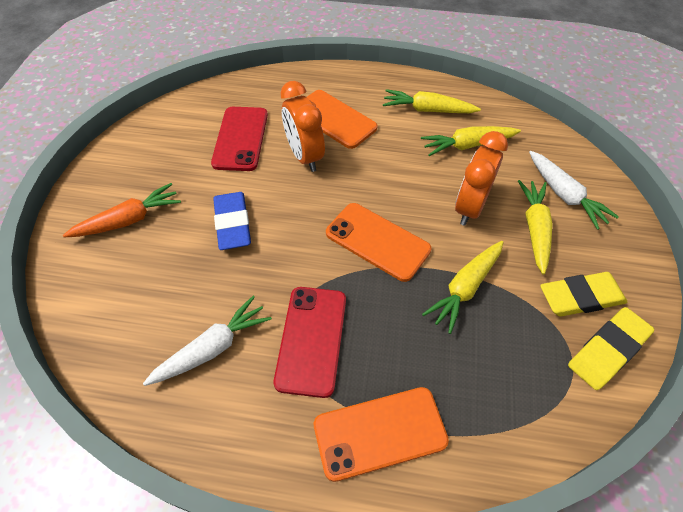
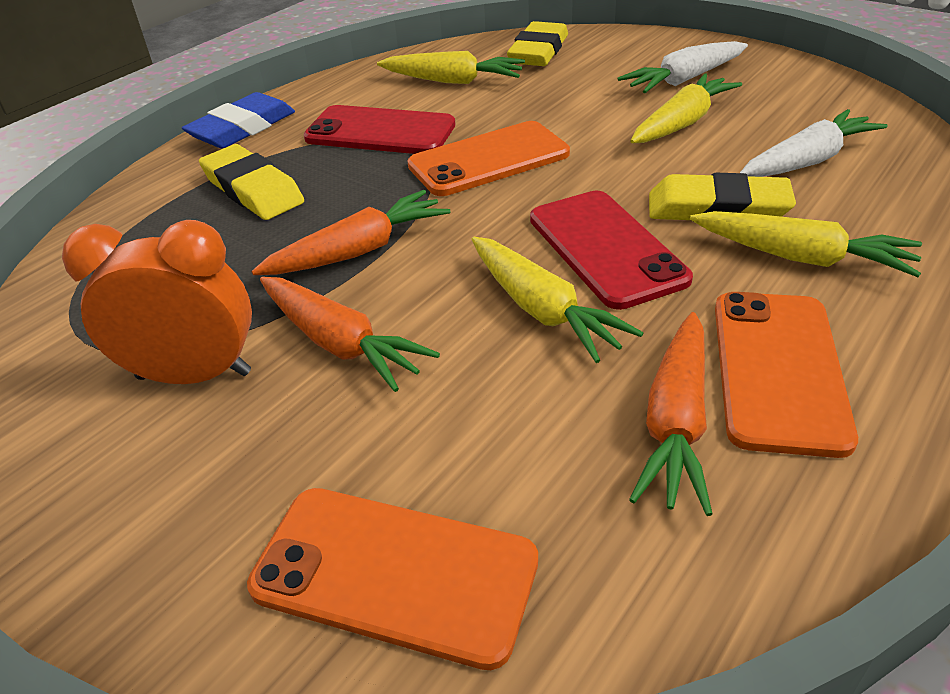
orange carrot: [63,183,181,237] = 1 -> [251,190,450,275] [260,277,440,392] [629,312,712,516] = 3
orange clock: [280,81,325,172] [455,131,508,226] = 2 -> [62,220,252,384] = 1
yellow eraser: [540,272,627,316] [568,307,654,390] = 2 -> [199,144,304,220] [507,21,568,66] [649,173,796,220] = 3

